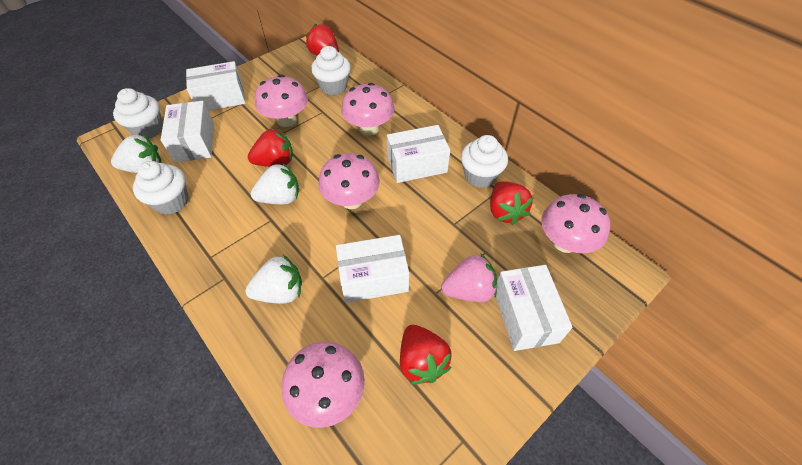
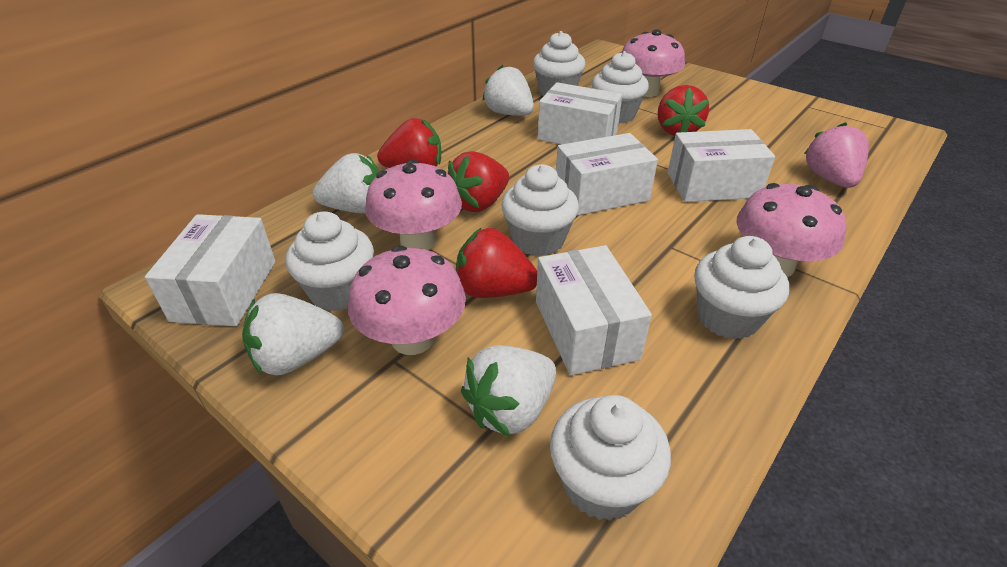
pink mushroom: [255,75,308,127] [282,342,365,428] [319,153,380,209] [341,83,394,136] [541,194,610,253] = 5 -> [348,245,466,355] [365,160,462,250] [622,29,685,97] [736,183,846,277] = 4
white cupcake: [113,88,163,138] [133,161,188,215] [311,46,351,95] [461,135,508,188] = 4 -> [286,211,374,311] [501,164,579,256] [533,31,585,96] [550,395,671,521] [592,51,649,124] [694,236,789,339] = 6
white strawberry: [111,134,161,173] [245,255,302,304] [251,163,299,204] = 3 -> [242,293,344,375] [313,153,379,213] [461,345,556,437] [482,65,534,116] = 4

